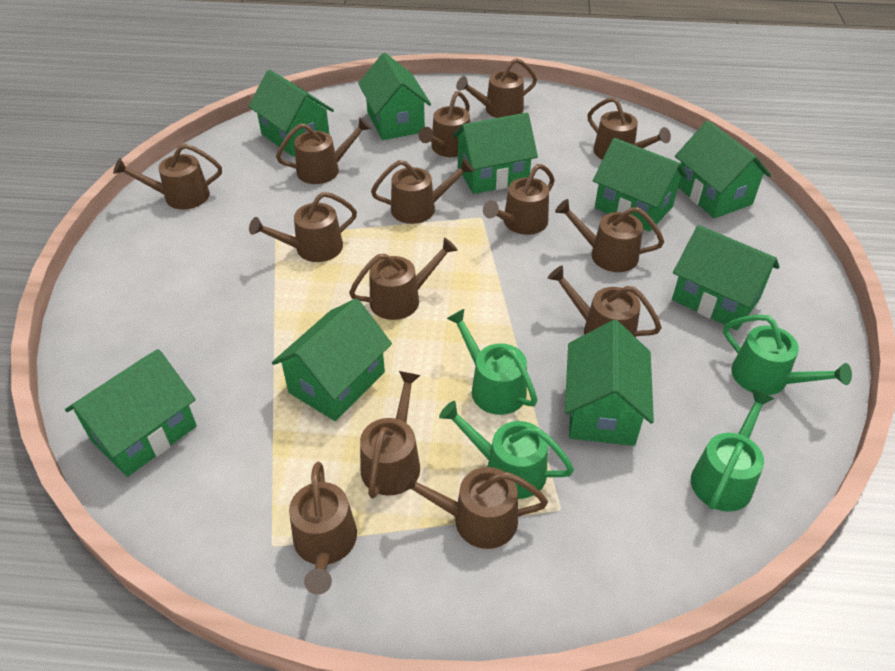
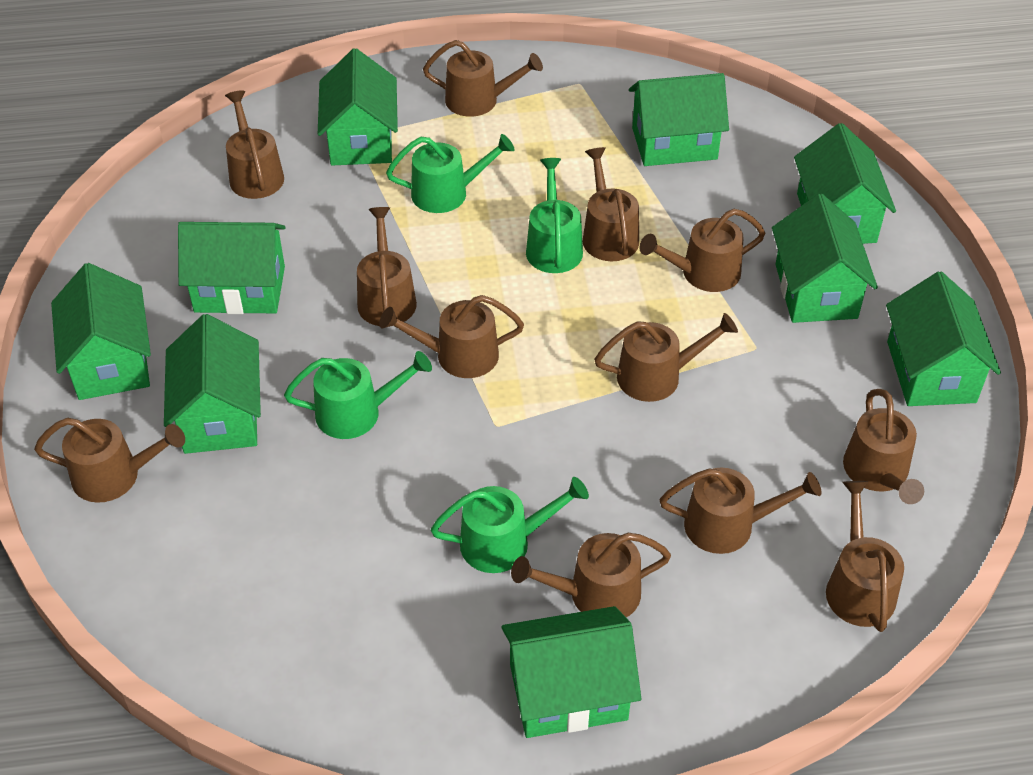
brown watering can: [113,144,222,209] [249,192,357,262] [276,117,371,184] [289,462,357,595] [349,237,458,320] [360,371,420,498] [371,158,474,224] [397,467,548,549] [418,91,470,157] [456,58,537,118] [483,164,555,235] [548,266,662,337] [555,199,664,272] [588,97,671,160] = 14 -> [34,418,185,503] [225,90,284,199] [357,207,417,326] [379,295,524,378] [423,40,543,117] [511,533,671,617] [582,147,639,261] [594,313,738,402] [639,209,765,292] [660,468,822,554] [826,481,904,632] [843,389,924,504] = 12

